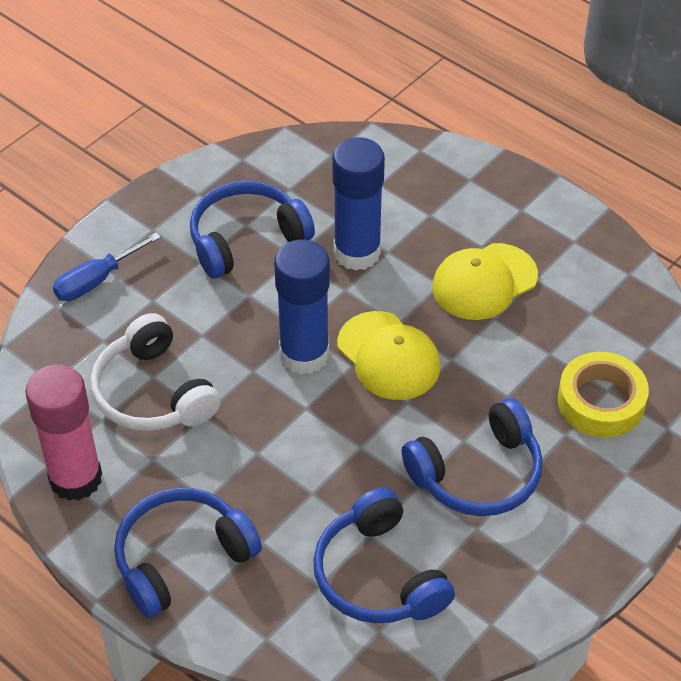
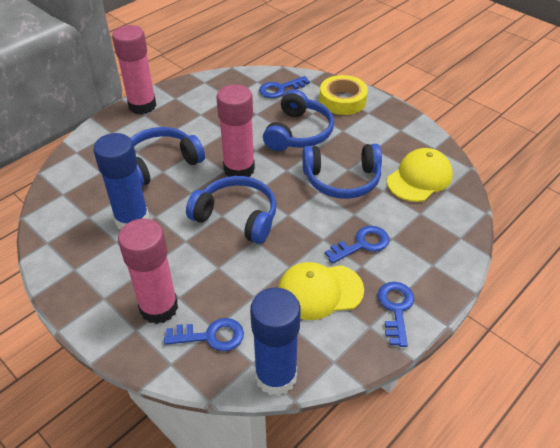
blue key: none = 0 -> [164,318,244,351] [259,76,310,98] [325,226,389,264] [378,282,414,347] = 4
blue screwdriver: [53,232,161,301] = 1 -> none = 0
pink glue stick: [25,364,102,501] = 1 -> [112,25,157,115] [118,218,178,324] [216,84,255,177] = 3
white headphones: [90,313,221,431] = 1 -> none = 0

